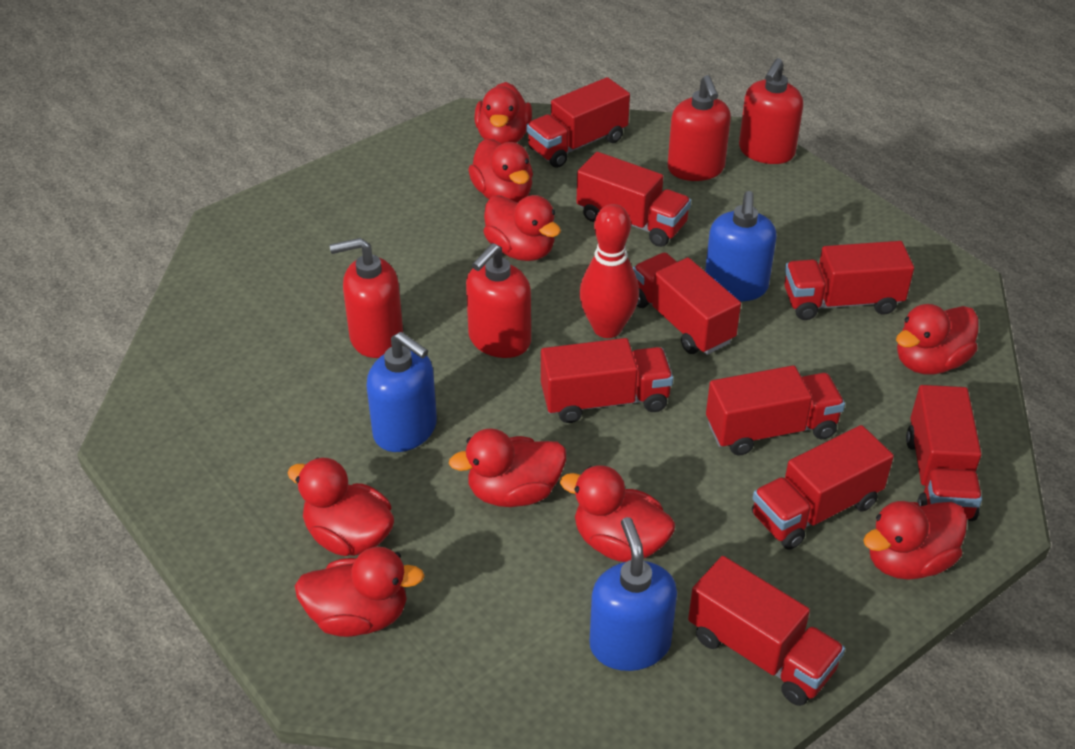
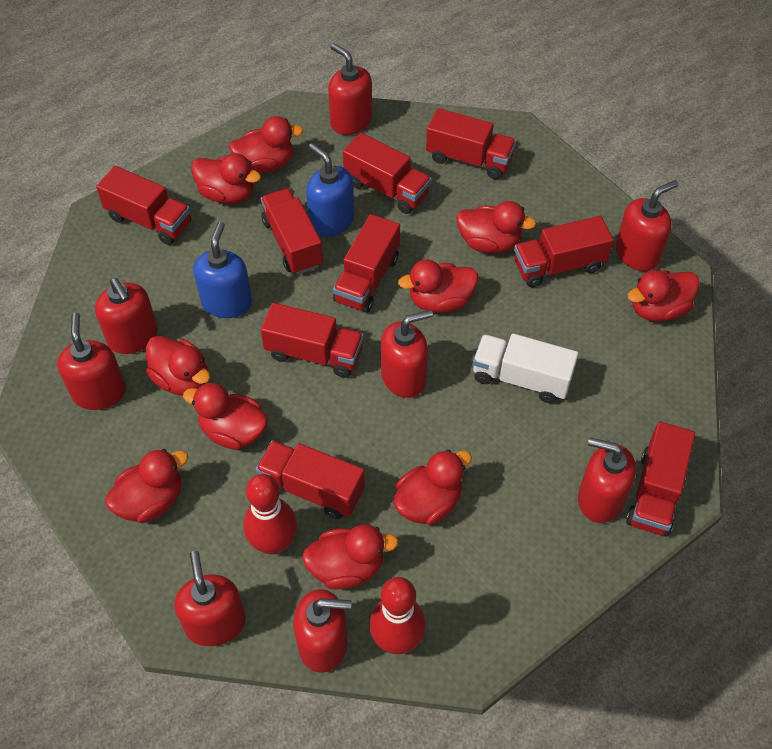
blue soap dispenser: [366,332,437,452] [589,517,677,671] [705,191,777,301] = 3 -> [193,221,252,318] [306,143,354,237] = 2
red bowling pin: [579,204,639,338] = 1 -> [243,474,297,555] [369,577,426,654] = 2
red duck: [287,458,394,556] [295,547,424,637] [449,428,566,507] [468,139,533,203] [474,82,532,144] [483,195,561,261] [560,465,675,562] [863,501,967,580] [896,304,978,375] = 9 -> [105,449,188,523] [146,336,210,396] [183,383,268,450] [191,153,261,204] [229,116,303,173] [302,524,399,590] [393,450,472,525] [398,259,478,313] [456,201,536,253] [628,270,700,322] = 10
red soap dispenser: [329,238,403,358] [466,243,531,358] [667,75,731,181] [739,58,803,164] = 4 -> [57,313,126,410] [95,278,158,354] [174,551,246,646] [293,589,351,673] [328,43,372,135] [381,310,433,398] [578,438,636,523] [616,180,678,271] = 8
white truck: none = 0 -> [473,334,578,403] = 1

